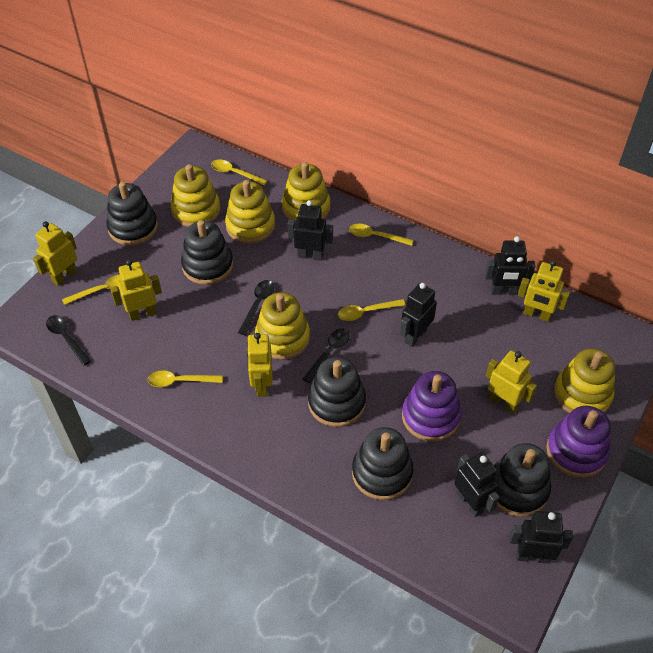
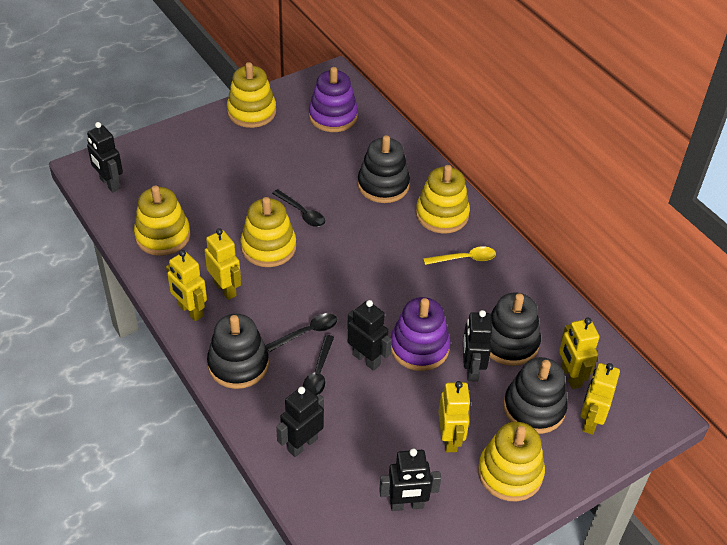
black stacking toy: [106,182,158,246] [181,220,233,285] [308,357,366,427] [352,427,414,500] [494,443,551,517] = 5 -> [207,314,269,389] [357,135,410,203] [490,293,541,366] [503,357,568,434] = 4
yellow spoon: [62,275,121,305] [148,370,223,387] [211,159,268,186] [338,299,406,321] [349,224,414,246] = 5 -> [423,246,496,265] = 1

